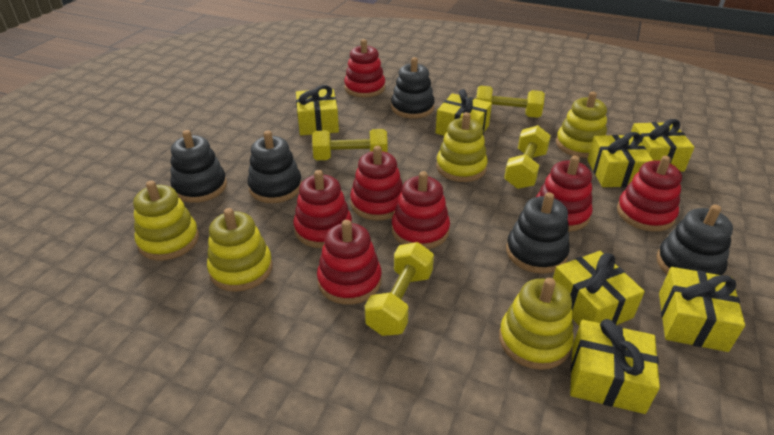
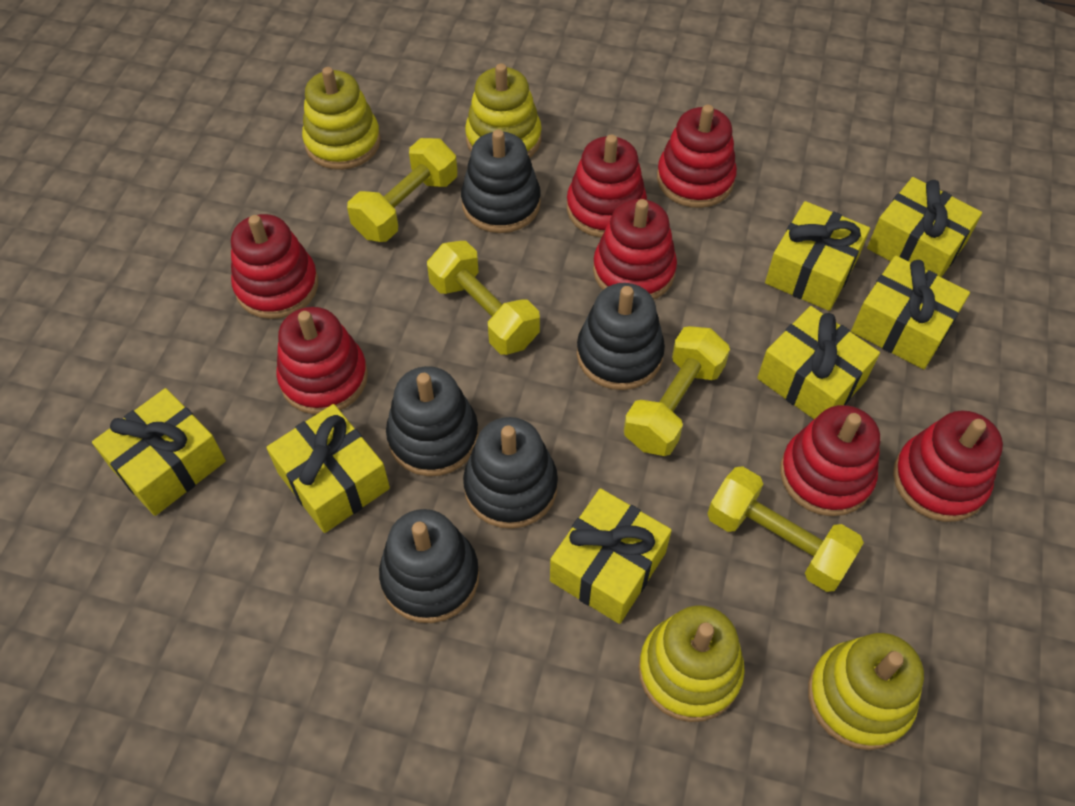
yellow stacking toy: [133,181,199,261] [207,208,273,292] [436,112,488,182] [499,278,574,370] [556,92,607,158] = 5 -> [302,67,381,170] [465,63,542,158] [638,605,745,722] [808,633,924,750] = 4

